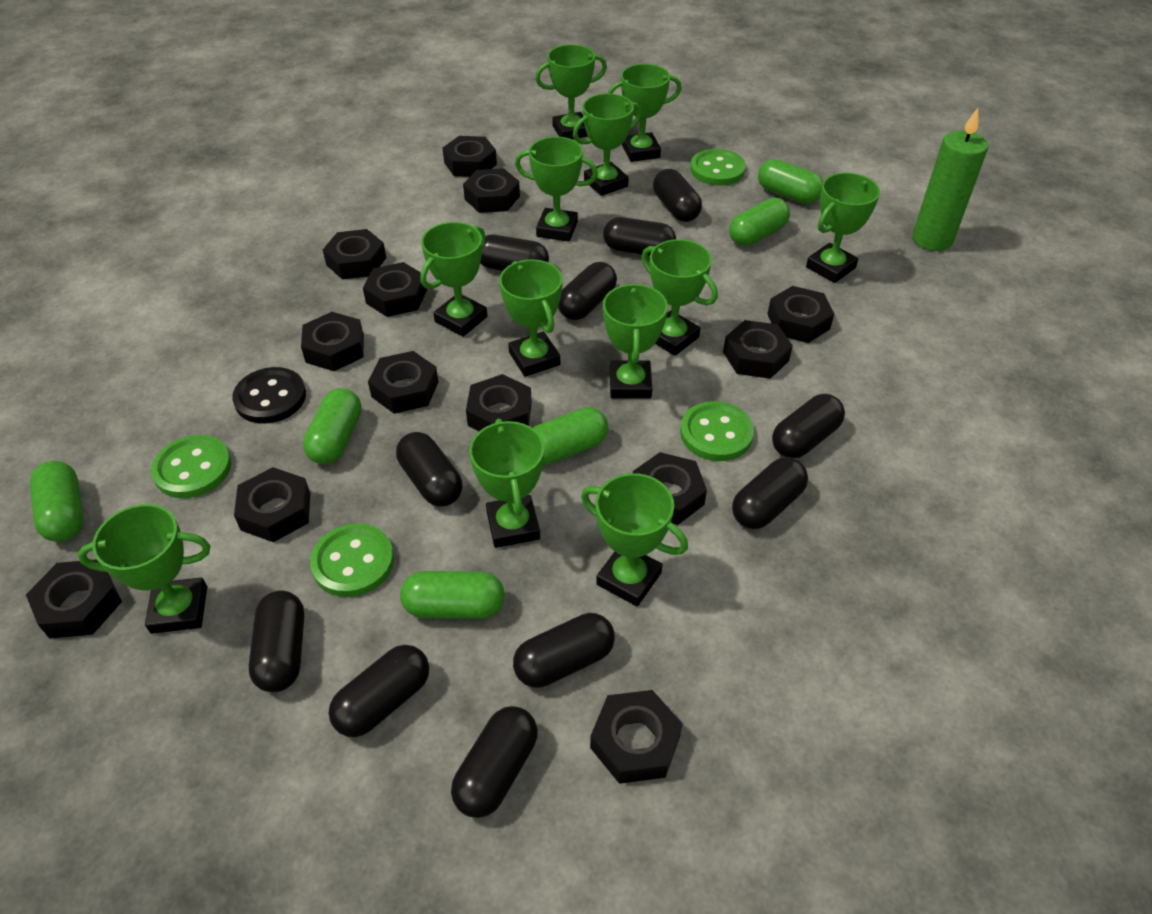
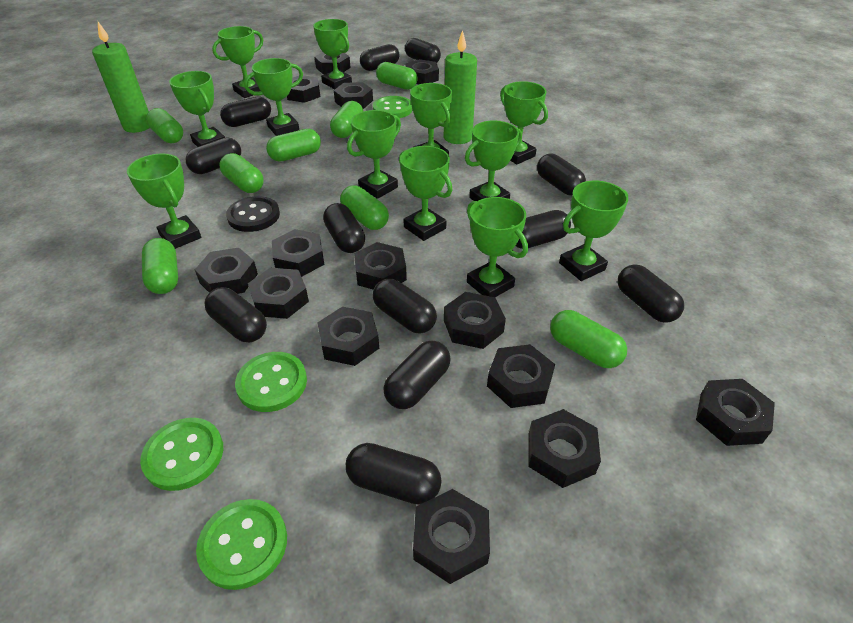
black capsule: [249,591,304,692] [329,645,429,737] [396,432,463,507] [451,706,538,818] [480,235,549,271] [513,613,615,688] [558,262,617,320] [603,217,676,256] [653,169,702,222] [732,457,808,529] [772,394,845,458] = 11 -> [186,137,241,174] [204,287,267,342] [220,96,271,127] [323,203,365,253] [346,443,442,505] [360,44,399,71] [373,279,437,334] [383,340,451,409] [405,38,441,63] [516,210,571,249] [537,153,586,195] [618,264,684,323] = 12
black nut: [26,559,122,639] [234,467,310,542] [301,312,364,371] [323,229,386,280] [363,262,427,317] [368,351,438,414] [442,136,497,177] [463,168,520,213] [466,374,532,431] [590,690,683,784] [633,452,707,525] [723,320,793,379] [768,286,834,343] = 13 -> [195,248,258,294] [248,268,309,319] [272,229,324,277] [287,75,320,103] [315,52,351,74] [317,307,379,366] [334,82,373,109] [354,242,407,290] [405,59,439,84] [413,489,490,584] [444,292,506,349] [487,344,555,408] [528,409,601,488] [696,379,775,446] = 14
green candle: [912,108,988,251] = 1 -> [92,22,150,133] [444,30,477,144] = 2
green capsule: [30,461,84,542] [303,388,362,464] [400,571,505,619] [533,407,608,465] [729,198,790,246] [758,159,823,204] = 6 -> [142,238,178,294] [146,108,183,143] [220,153,264,193] [266,129,321,162] [330,101,363,138] [340,185,389,230] [376,62,418,90] [550,310,627,368] = 8

